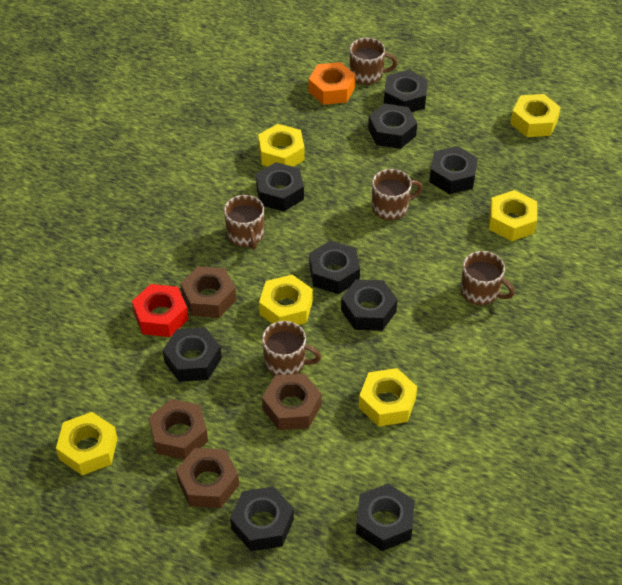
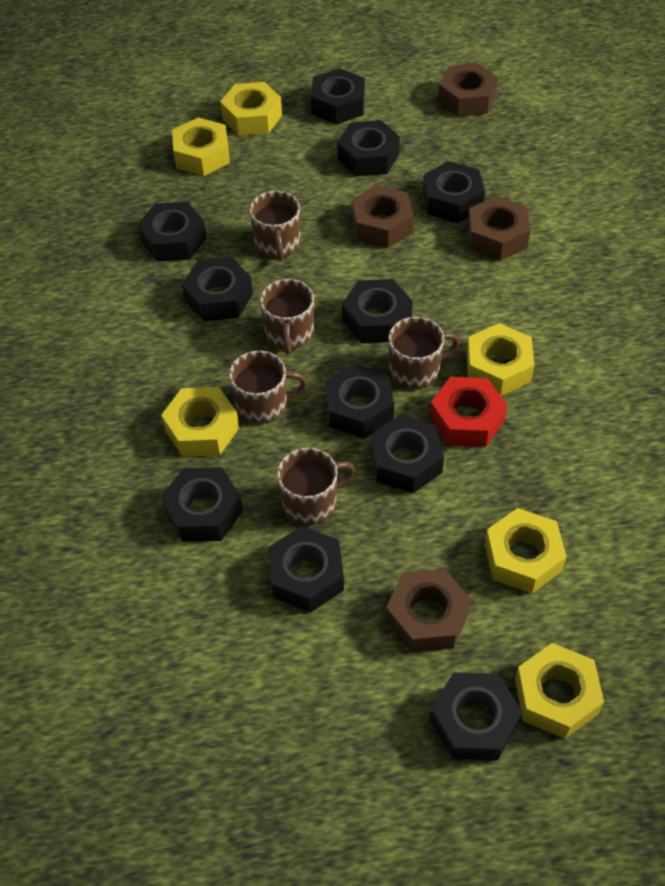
black nut: [163,327,222,382] [230,486,294,551] [256,162,304,212] [309,241,360,294] [341,279,398,331] [356,484,415,551] [368,104,417,149] [384,70,428,112] [429,146,478,194] = 9 -> [137,202,207,262] [161,467,243,541] [182,257,253,322] [268,526,344,613] [311,68,365,125] [325,364,394,439] [337,120,400,176] [342,279,413,343] [370,415,444,493] [423,161,485,223] [430,672,523,761] = 11
orange nut: [309,62,356,105] = 1 -> none = 0

